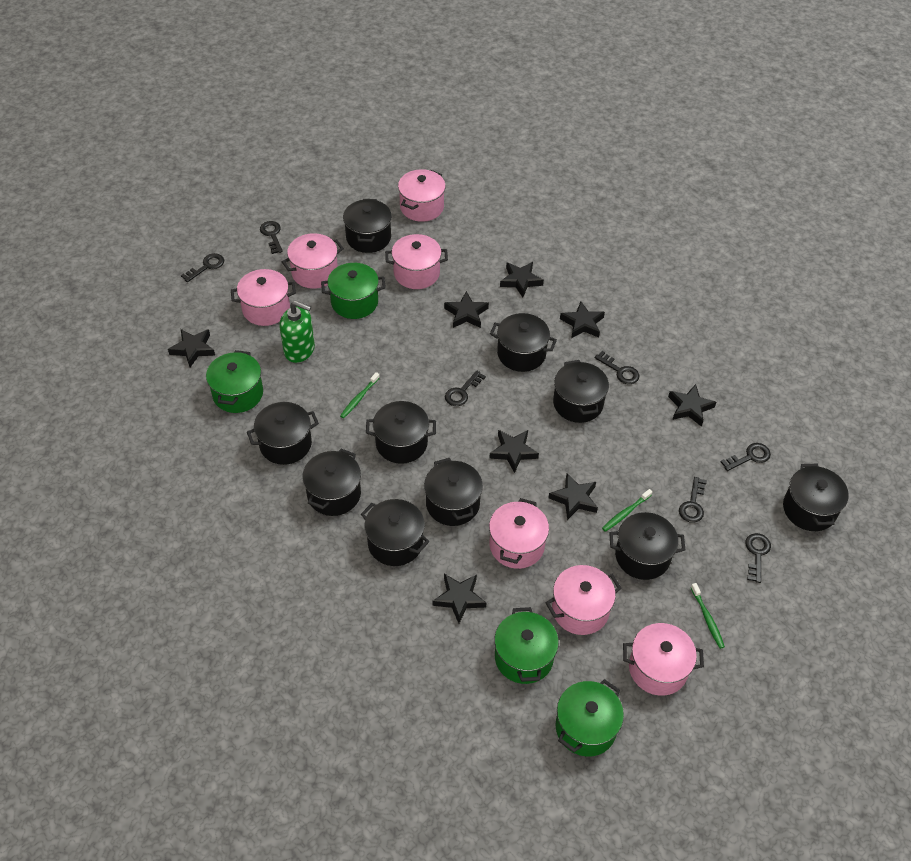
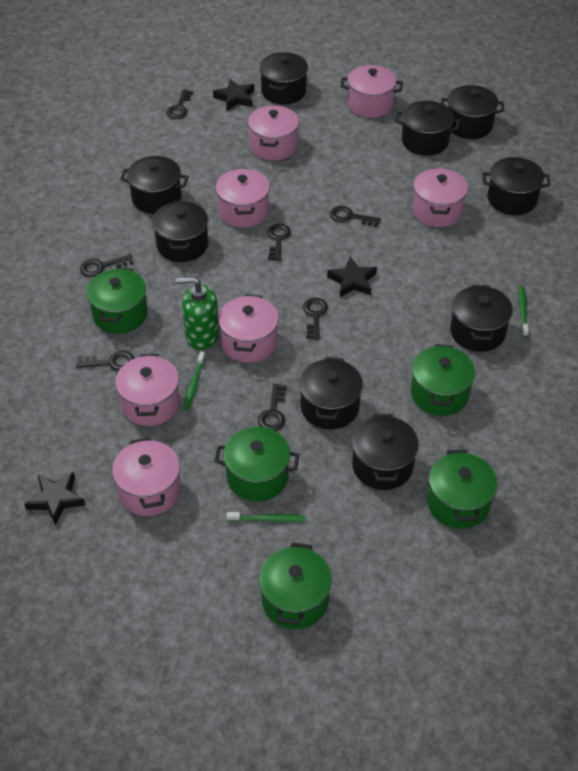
black pot: [247,402,319,465] [303,449,361,516] [343,199,392,253] [361,499,430,566] [366,401,436,464] [424,458,483,526] [490,313,557,372] [553,360,609,423] [609,512,685,580] [783,464,849,531] = 10 -> [120,156,189,214] [152,201,208,262] [259,52,308,104] [299,357,363,429] [352,414,419,490] [395,101,460,156] [441,85,504,139] [450,284,513,352] [482,157,551,215] = 9
black star: [168,329,215,367] [433,574,486,623] [444,291,489,328] [489,430,539,473] [500,262,544,297] [548,474,598,520] [560,301,605,338] [668,384,716,427] = 8 -> [25,472,85,525] [213,79,254,111] [327,257,377,297] = 3
green pot: [206,350,263,413] [321,263,386,319] [494,607,559,684] [556,679,624,757] = 4 -> [86,267,148,334] [214,427,299,501] [259,542,332,629] [411,344,475,416] [427,450,498,529] = 5

